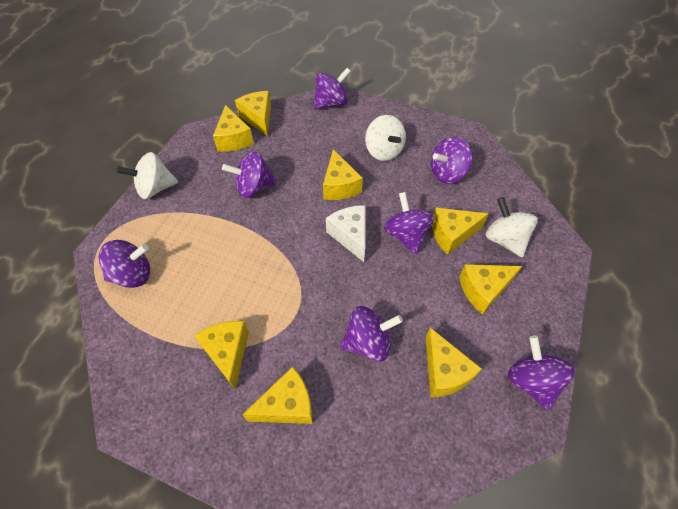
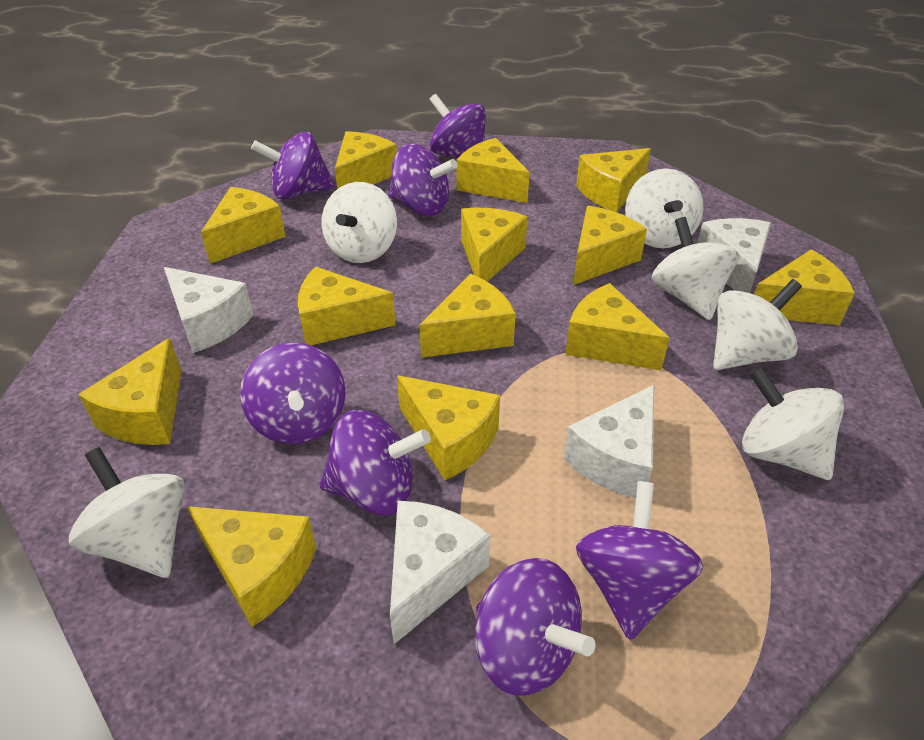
white cheese: [326,205,365,262] = 1 -> [164,267,253,353] [390,501,490,644] [564,385,654,498] [697,218,771,293] = 4
white spinning top: [116,152,178,199] [365,115,406,161] [486,197,538,257] = 3 -> [69,447,185,578] [321,182,397,263] [625,168,703,248] [652,217,738,320] [713,279,802,370] [742,367,844,480] = 6
yellow cheese: [194,321,249,390] [213,105,254,152] [235,91,271,136] [242,366,312,424] [323,149,363,200] [426,327,482,397] [432,207,489,255] [459,264,522,315] = 8 -> [78,338,182,445] [187,506,316,627] [201,187,286,264] [298,267,396,345] [335,131,397,189] [397,375,500,480] [419,274,516,358] [456,138,530,203] [461,208,528,282] [565,283,669,370] [573,206,647,285] [576,148,651,212] [754,249,855,325] = 13

